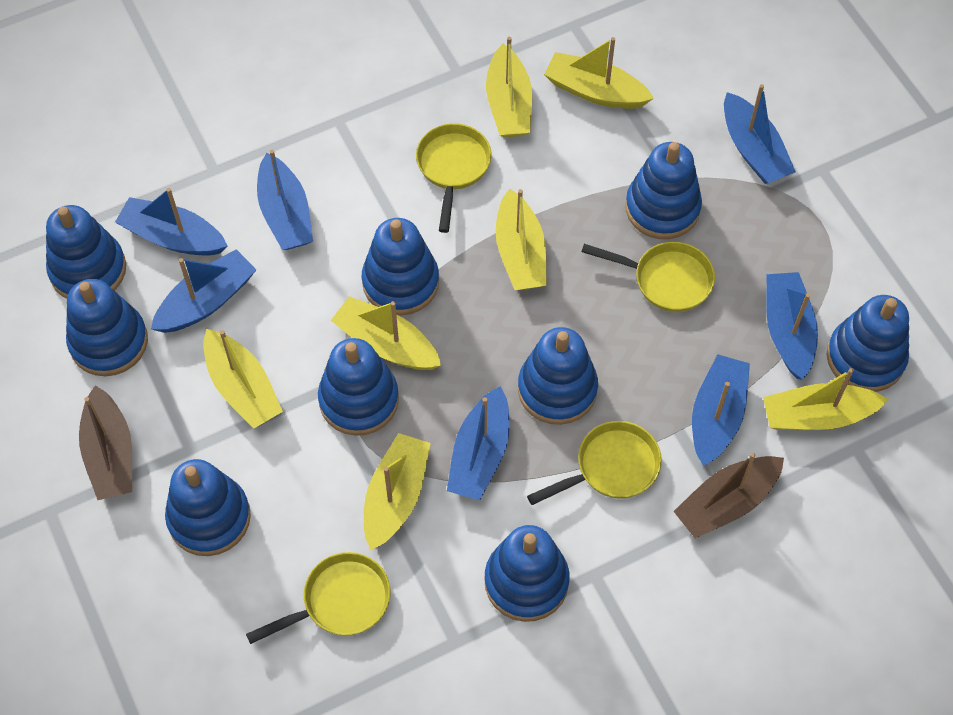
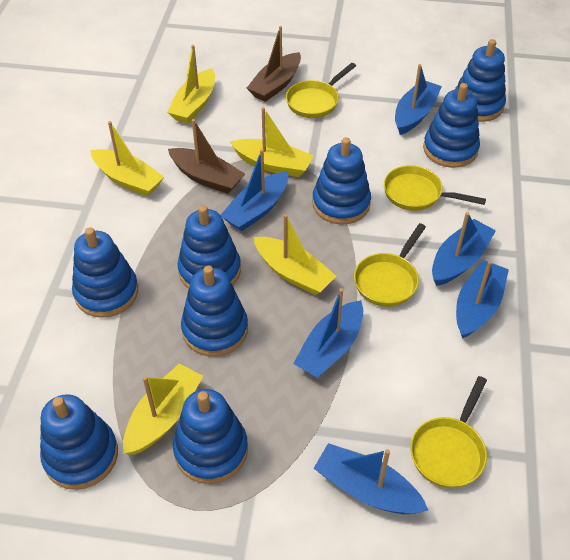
blue boat: [115,188,228,256] [151,249,256,333] [257,150,313,250] [447,386,510,501] [692,354,750,466] [724,84,796,184] [766,272,818,380] = 7 -> [221,149,288,231] [293,288,363,378] [313,443,428,514] [395,64,442,135] [432,212,496,286] [456,260,509,338] = 6
blue stacking toy: [46,205,126,299] [66,279,148,376] [165,459,251,556] [318,338,399,436] [362,218,439,315] [484,525,570,622] [518,327,598,425] [625,142,702,239] [827,295,909,392] = 9 -> [40,394,118,490] [72,227,138,318] [173,389,248,484] [177,205,241,289] [181,266,248,357] [312,137,371,224] [423,83,480,168] [455,39,506,122] = 8
yellow boat: [203,329,283,429] [331,296,441,370] [364,433,431,550] [486,37,532,138] [496,189,547,290] [544,37,654,109] [763,368,888,430] = 7 -> [91,121,164,196] [123,363,203,455] [167,45,215,123] [230,107,314,177] [254,214,336,295] = 5

